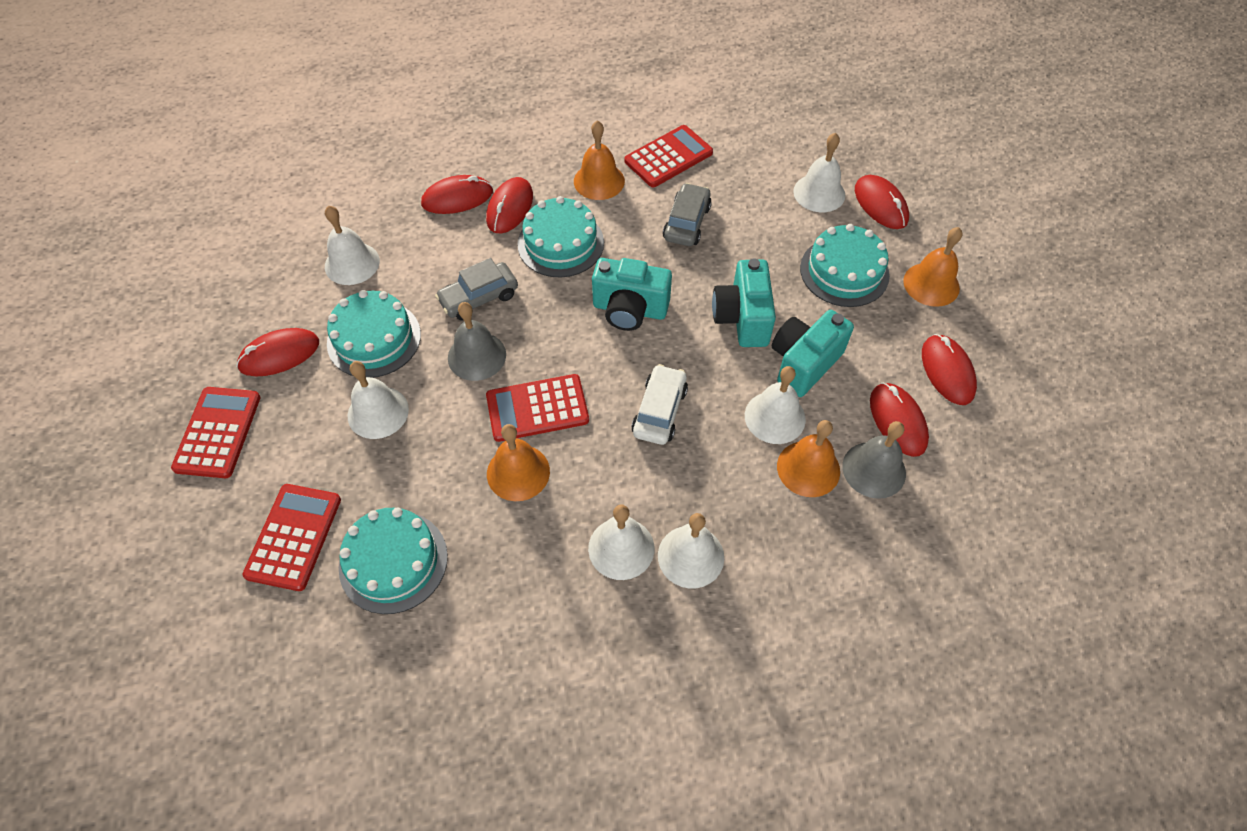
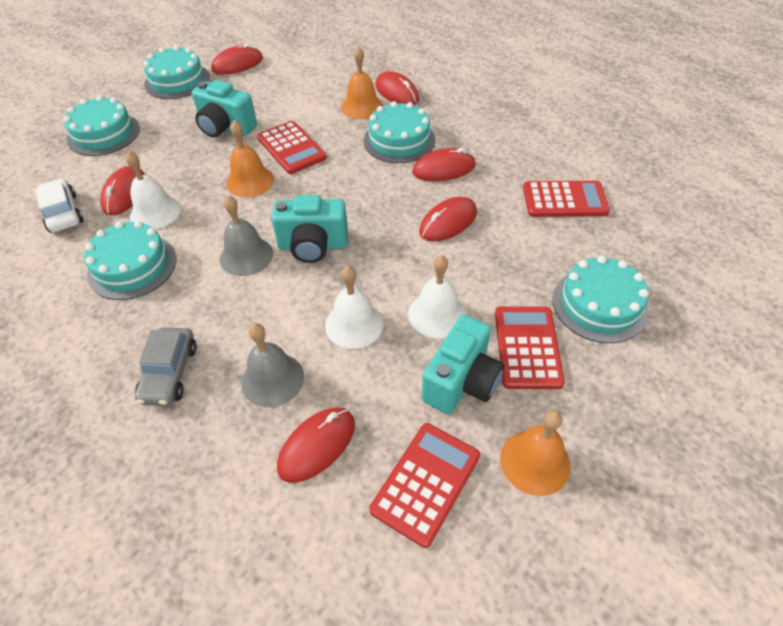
grey car: [435,258,518,321] [663,183,712,246] = 2 -> [135,328,197,406] = 1
orange bell: [487,424,550,501] [574,120,625,200] [777,420,840,497] [903,227,963,307] = 4 -> [226,120,274,197] [341,46,383,119] [500,410,571,496] = 3
turquoise cake: [327,290,421,378] [339,507,448,614] [517,196,604,277] [800,224,890,307] = 4 -> [64,96,140,156] [84,221,176,300] [144,45,210,99] [364,101,435,163] [553,256,649,343] = 5
white bell: [325,206,380,285] [348,361,409,439] [588,504,654,580] [658,513,724,588] [745,366,806,444] [793,133,845,212] = 6 -> [125,151,181,229] [325,266,383,349] [408,255,466,338] = 3

